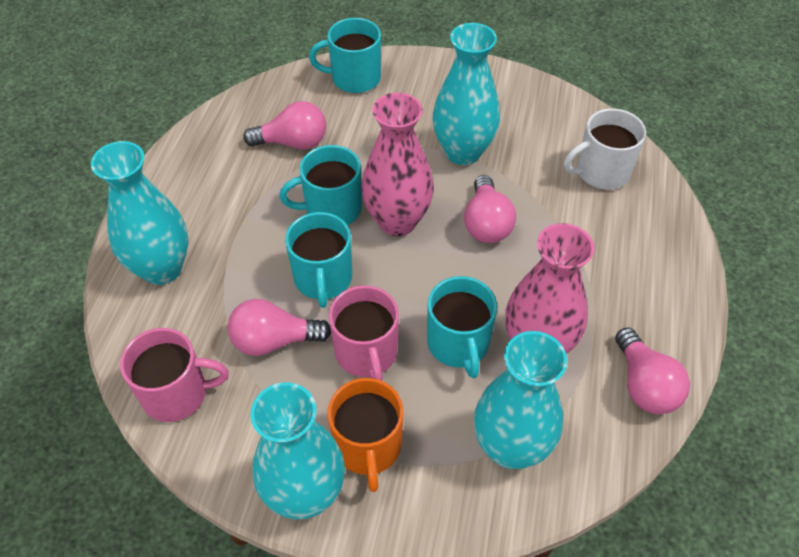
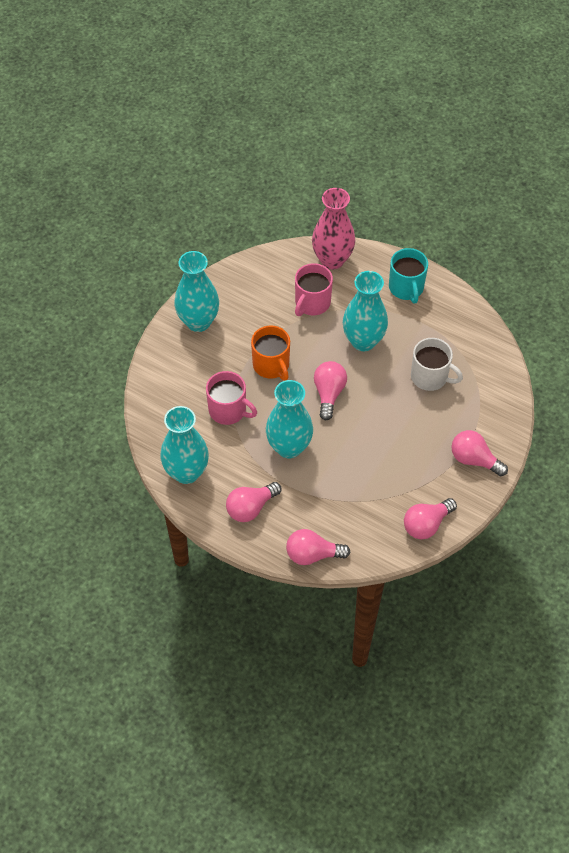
pink light bulb: [228,299,331,356] [243,101,326,149] [464,175,516,243] [615,327,690,414] = 4 -> [226,482,281,522] [286,529,350,565] [314,361,347,421] [404,498,457,539] [451,430,508,476] = 5
pink vase: [362,93,434,236] [505,223,595,354] = 2 -> [312,188,355,270] = 1
turquoise mug: [279,145,362,225] [285,212,353,308] [309,18,381,93] [427,276,497,378] = 4 -> [389,248,428,303] = 1

